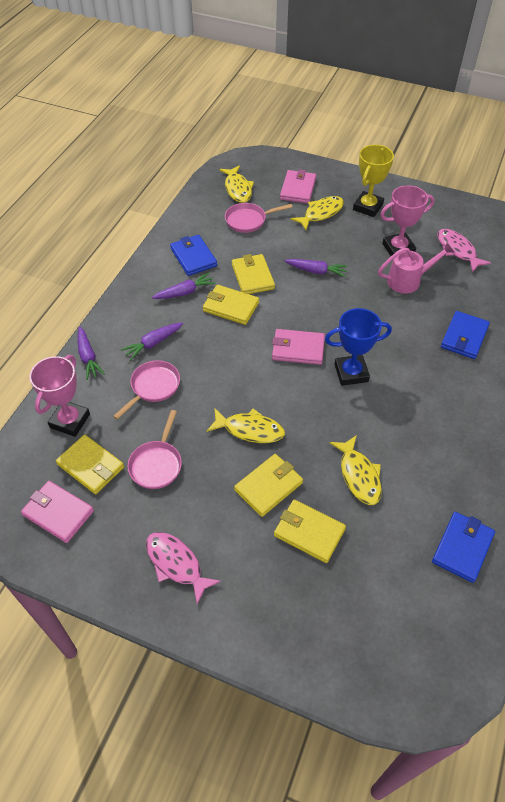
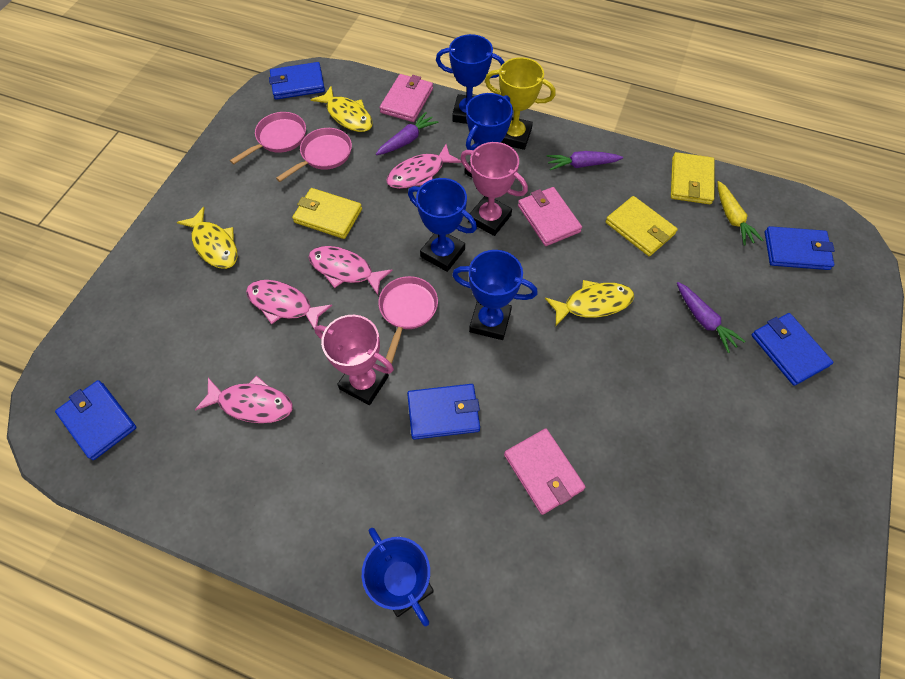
blue trophy: [325,308,392,386] = 1 -> [362,528,434,626] [408,178,477,272] [436,34,504,124] [452,250,538,340] [465,93,513,178] = 5
blue wallet: [170,235,217,276] [432,512,495,583] [441,311,490,359] = 3 -> [55,380,137,460] [269,62,325,100] [407,384,480,440] [751,313,833,386] [765,226,835,270] = 5
pink fish: [146,532,221,604] [437,229,491,272] = 2 -> [195,375,292,423] [246,280,332,330] [308,246,393,295] [386,144,462,189] = 4
pink watering can: [378,242,454,294] = 1 -> none = 0
purple carrot: [78,327,105,380] [120,322,183,361] [152,273,216,299] [284,259,348,277] = 4 -> [376,112,438,155] [547,151,623,170] [677,282,746,353] = 3
yellow carrot: none = 0 -> [717,181,764,246] = 1
yellow fish: [207,408,285,443] [219,165,254,203] [291,196,344,230] [330,435,382,505] = 4 -> [177,207,238,269] [311,86,373,132] [545,280,634,326] = 3
yellow wallet: [56,435,124,494] [203,285,259,325] [232,254,275,294] [234,454,303,517] [274,500,346,563] = 5 -> [292,188,362,239] [605,196,678,256] [671,152,714,204] = 3

